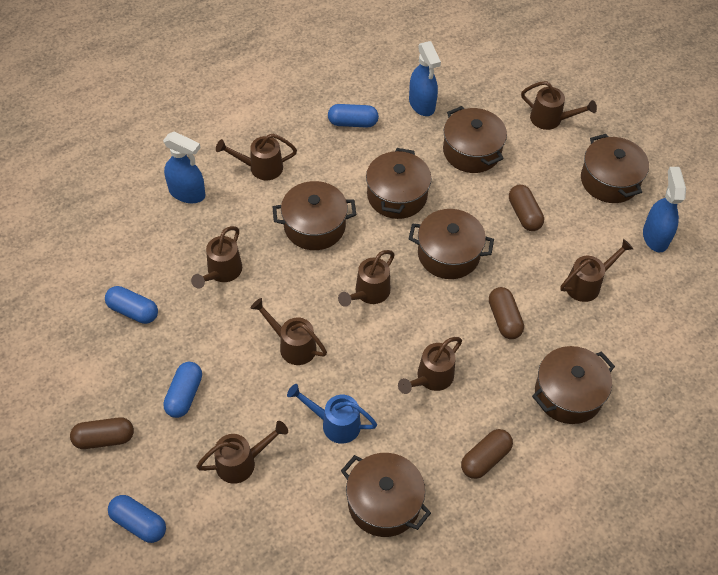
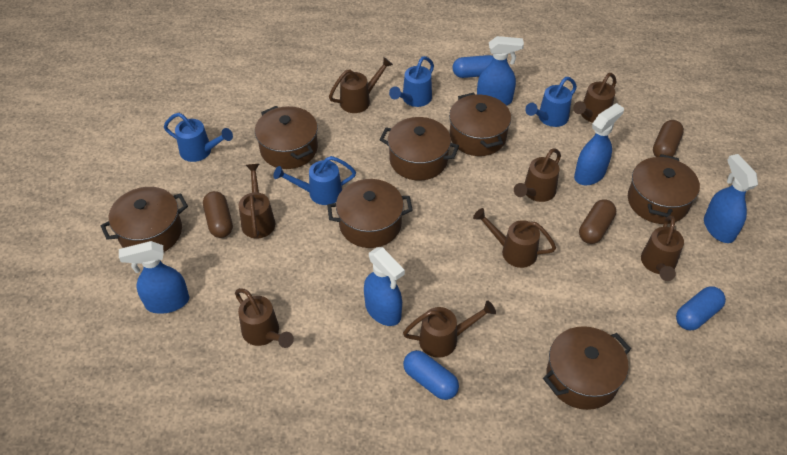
blue capsule: [105,286,158,324] [108,495,166,543] [163,362,202,418] [328,104,379,128] = 4 -> [403,350,459,400] [453,55,493,78] [676,286,726,331] = 3
blue spray bottle: [163,131,205,203] [409,41,441,116] [643,167,686,253] = 3 -> [119,241,189,314] [364,247,405,326] [477,36,524,106] [574,103,624,185] [704,154,758,243] = 5
blue watering can: [287,384,377,444] = 1 -> [164,113,233,162] [273,156,356,205] [389,56,434,107] [525,77,577,127] = 4
brown capsule: [70,417,134,449] [461,429,513,479] [489,287,524,339] [509,185,544,231] = 4 -> [203,191,233,238] [579,199,616,244] [653,120,684,157] = 3

